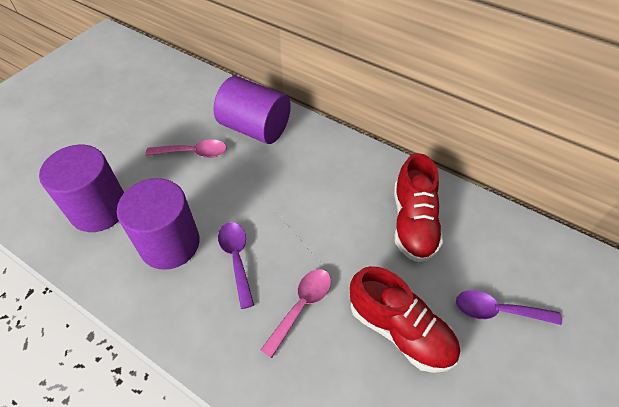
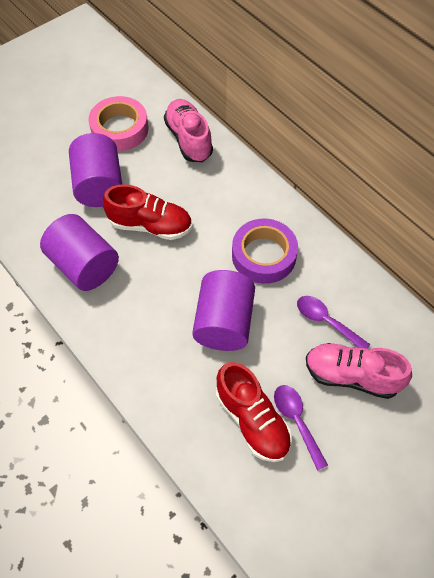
pink shoe: none = 0 -> [164,99,213,162] [306,343,412,399] = 2
pink spoon: [146,140,227,158] [261,269,331,358] = 2 -> none = 0
pink tape: none = 0 -> [89,96,148,151] = 1
purple tape: none = 0 -> [232,219,298,284] = 1

